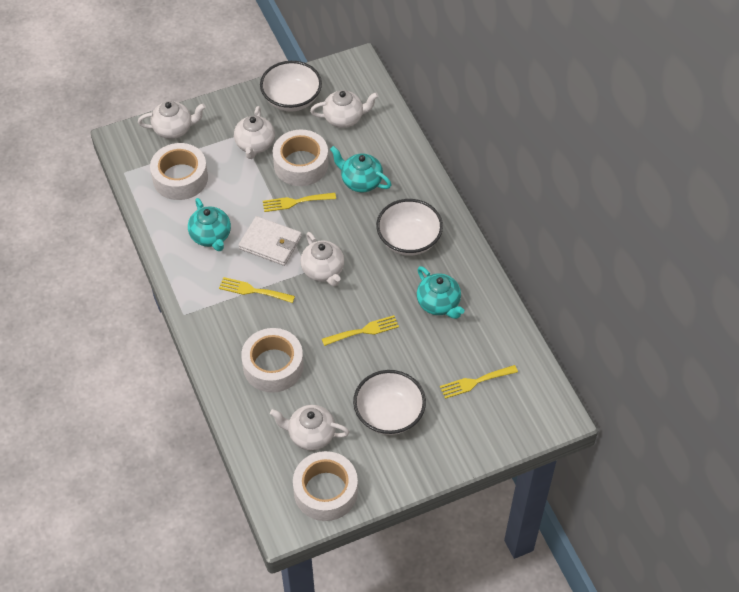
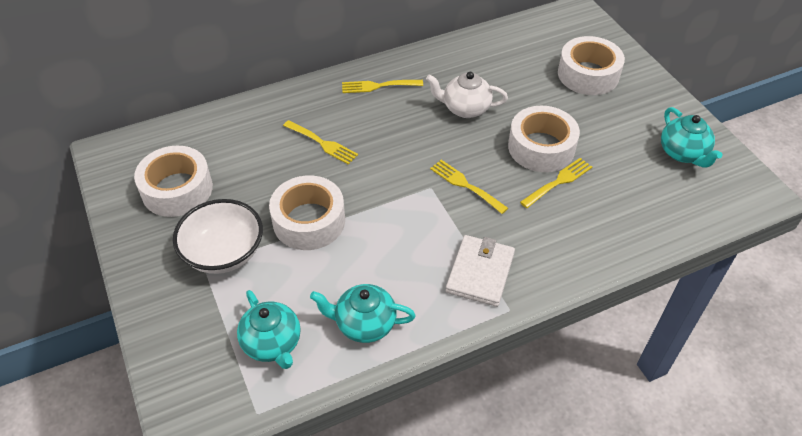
white bowl: [260,61,322,112] [353,370,426,435] [376,199,443,256] = 3 -> [173,199,263,274] = 1
white teapot: [138,101,206,139] [234,106,275,159] [270,405,349,451] [301,232,344,286] [310,90,378,128] = 5 -> [426,72,508,118] = 1

